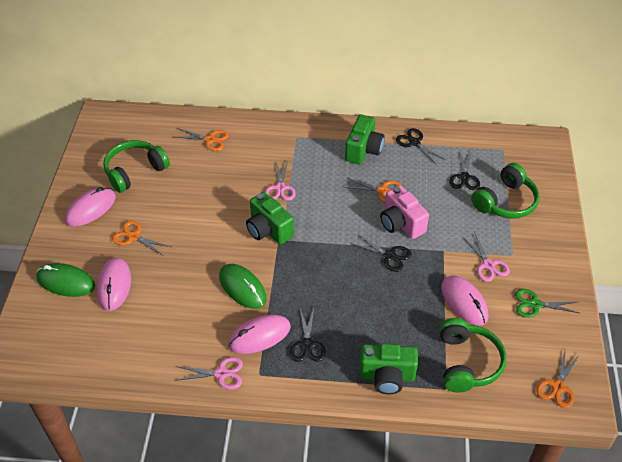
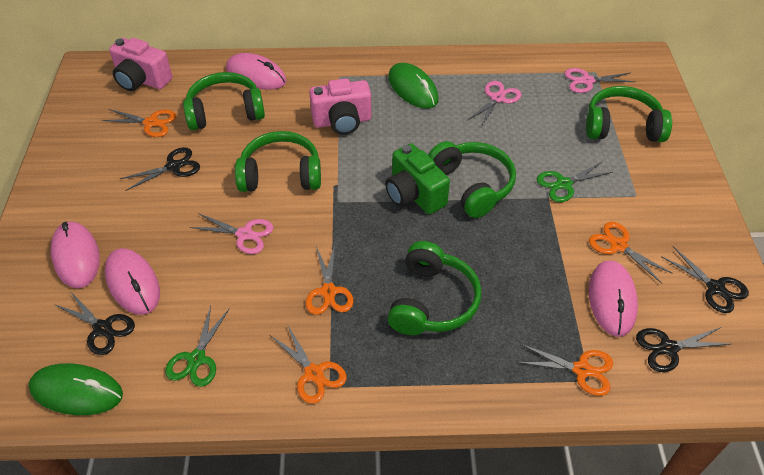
green camera: [246,192,294,244] [345,115,385,164] [360,343,418,394] = 3 -> [385,143,450,214] = 1
green headphones: [103,140,170,193] [440,318,506,392] [471,163,540,219] = 3 -> [183,72,265,130] [235,131,321,192] [387,241,481,335] [428,141,516,218] [586,86,672,142] = 5
green scissors: [515,289,579,318] = 1 -> [165,306,230,387] [537,161,613,202] = 2
orange scissors: [112,221,171,255] [176,128,229,151] [344,178,402,202] [536,351,580,408] = 4 -> [102,109,176,137] [270,324,347,404] [306,244,353,315] [517,344,613,396] [589,222,673,283] = 5
pink camera: [380,185,429,239] = 1 -> [109,38,173,91] [309,78,371,135] = 2

